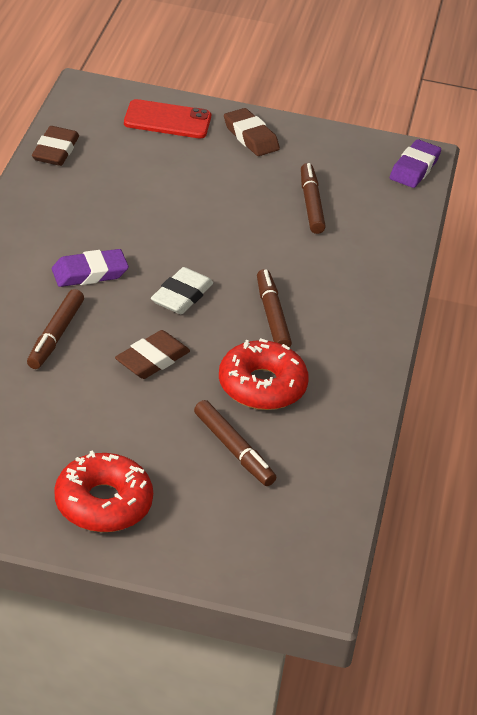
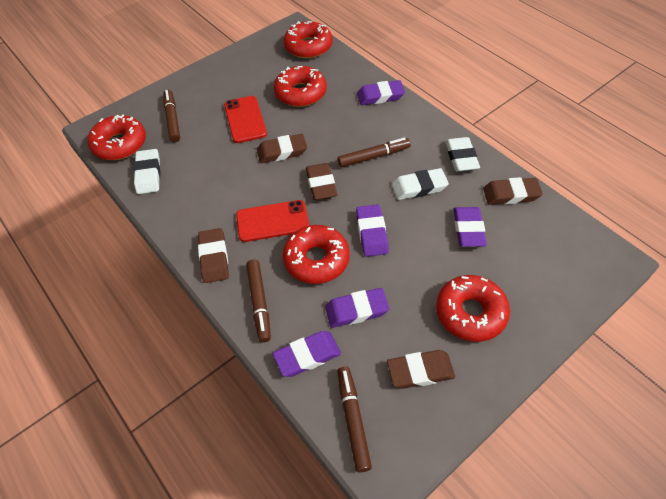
brown eraser: [32,126,79,166] [115,330,190,379] [224,108,280,156] = 3 -> [198,228,229,283] [257,134,307,163] [306,163,337,200] [387,350,455,389] [483,177,543,205] = 5
purple eraser: [52,249,129,287] [390,139,441,188] = 2 -> [273,331,341,377] [325,288,389,328] [356,204,389,257] [357,80,405,105] [454,207,487,247] = 5
red donut: [55,451,153,532] [219,338,309,410] = 2 -> [87,114,146,160] [274,66,327,107] [283,225,350,284] [284,21,332,58] [436,275,510,342] = 5
red phone: [124,99,211,139] = 1 -> [224,96,267,143] [236,200,309,242] = 2
white eraser: [151,267,213,314] = 1 -> [133,149,160,194] [392,168,449,200] [445,137,480,172] = 3

